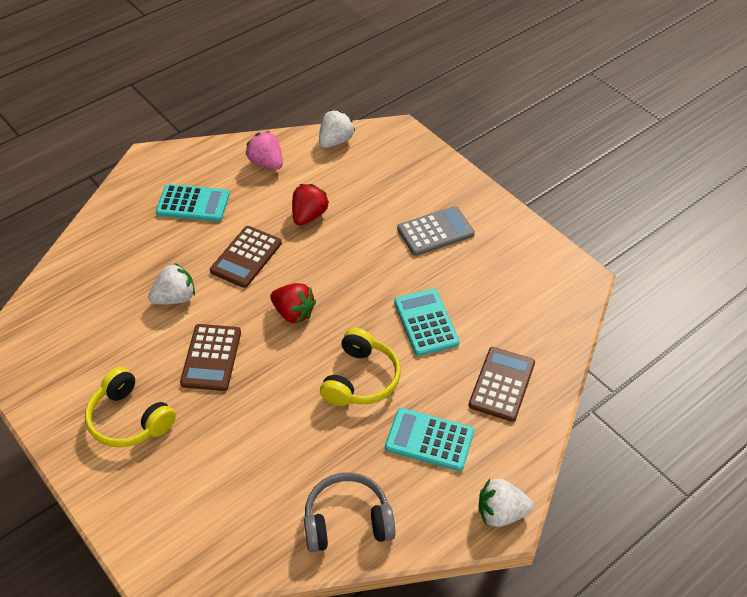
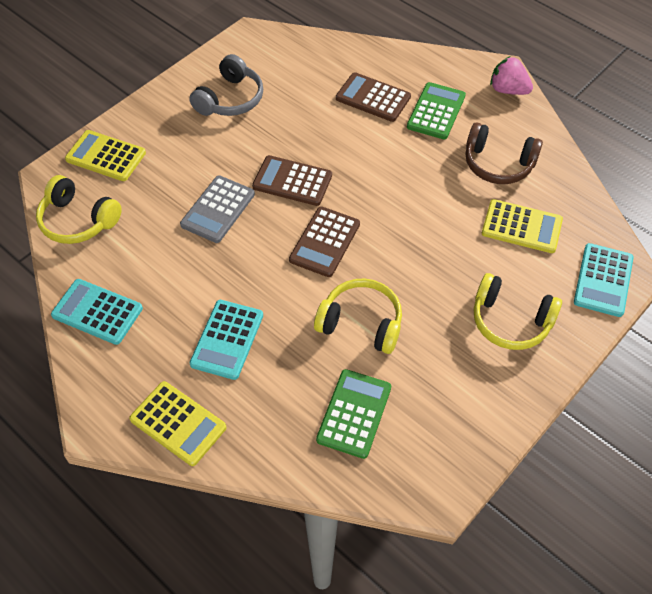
brown headphones: none = 0 -> [466,122,543,184] = 1
green calculator: none = 0 -> [316,369,391,459] [407,82,466,139] = 2
red strawberry: [270,283,316,324] [292,184,329,226] = 2 -> none = 0
white strawberry: [148,263,195,305] [319,110,355,148] [479,479,534,527] = 3 -> none = 0
yellow calculator: none = 0 -> [65,130,146,181] [129,381,227,466] [482,199,563,253] = 3
yellow headphones: [85,367,176,448] [320,328,401,406] = 2 -> [36,175,122,244] [314,279,402,354] [474,273,562,350] = 3

